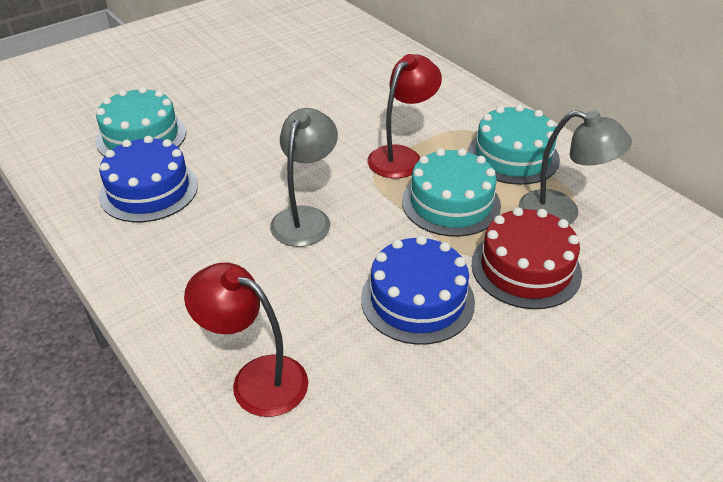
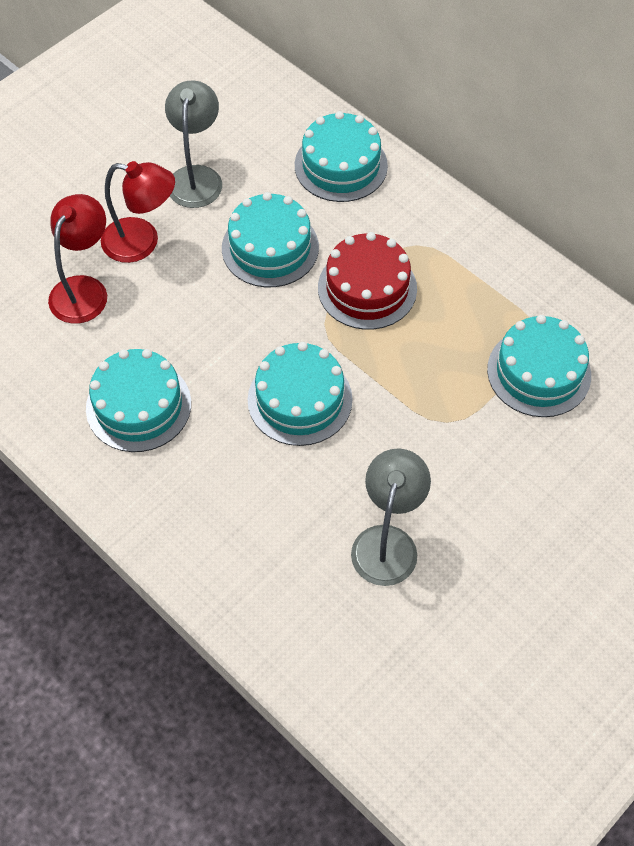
blue cake: [99,136,198,222] [361,235,475,345] = 2 -> none = 0
turquoise cake: [96,87,186,157] [402,148,501,237] [468,105,560,185] = 3 -> [86,349,191,452] [222,192,319,287] [248,342,353,446] [295,111,388,202] [487,315,591,417] = 5

